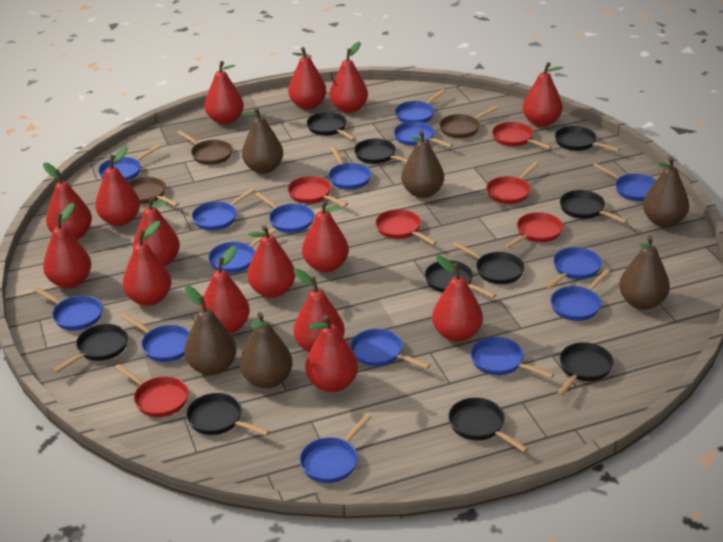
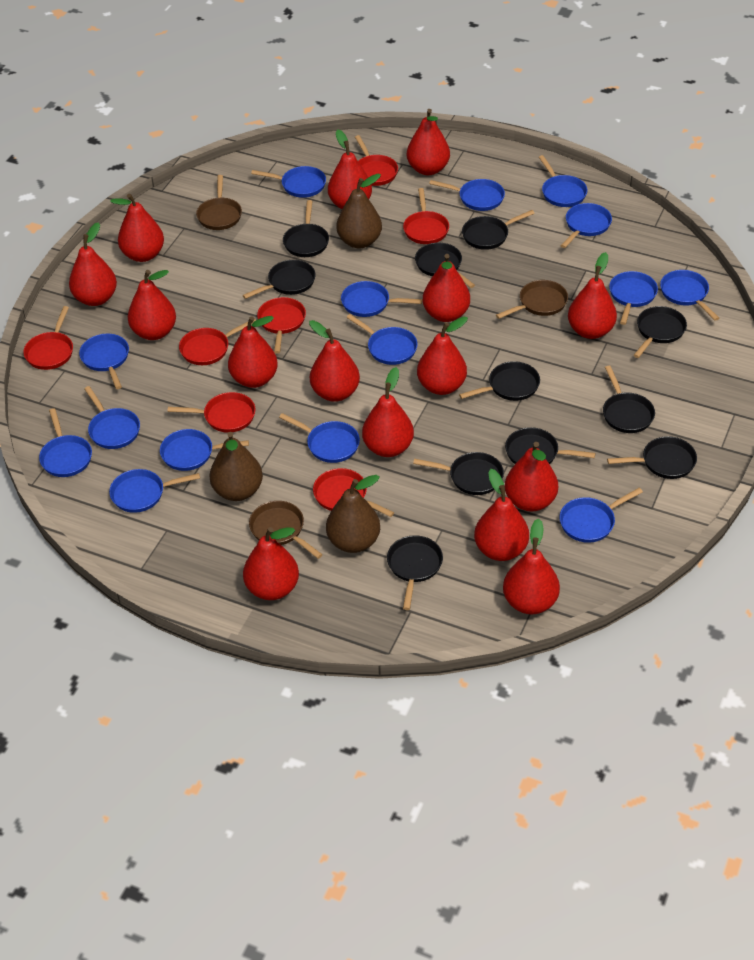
black pan: [53,324,128,373] [186,393,270,436] [307,112,356,140] [354,139,408,164] [425,260,497,298] [448,398,529,453] [452,241,525,284] [555,126,620,152] [557,342,614,396] [560,190,628,223] = 10 -> [243,260,316,299] [283,200,329,257] [387,535,443,610] [413,452,504,495] [415,243,475,288] [459,361,540,401] [462,210,535,250] [505,427,595,464] [603,366,655,433] [607,436,697,479] [634,306,687,358] = 11
brown pear: [184,286,237,375] [240,312,293,389] [242,107,283,174] [401,130,444,198] [619,235,670,310] [643,157,689,227] = 6 -> [209,432,263,501] [326,475,380,553] [336,174,382,248] = 3
red pan: [115,364,189,417] [288,176,348,207] [375,209,437,245] [486,162,539,204] [492,122,552,149] [504,212,563,249] = 6 -> [23,306,73,370] [168,392,255,433] [179,320,256,365] [257,297,306,354] [313,468,394,517] [355,135,398,186] [403,188,449,244] = 7

